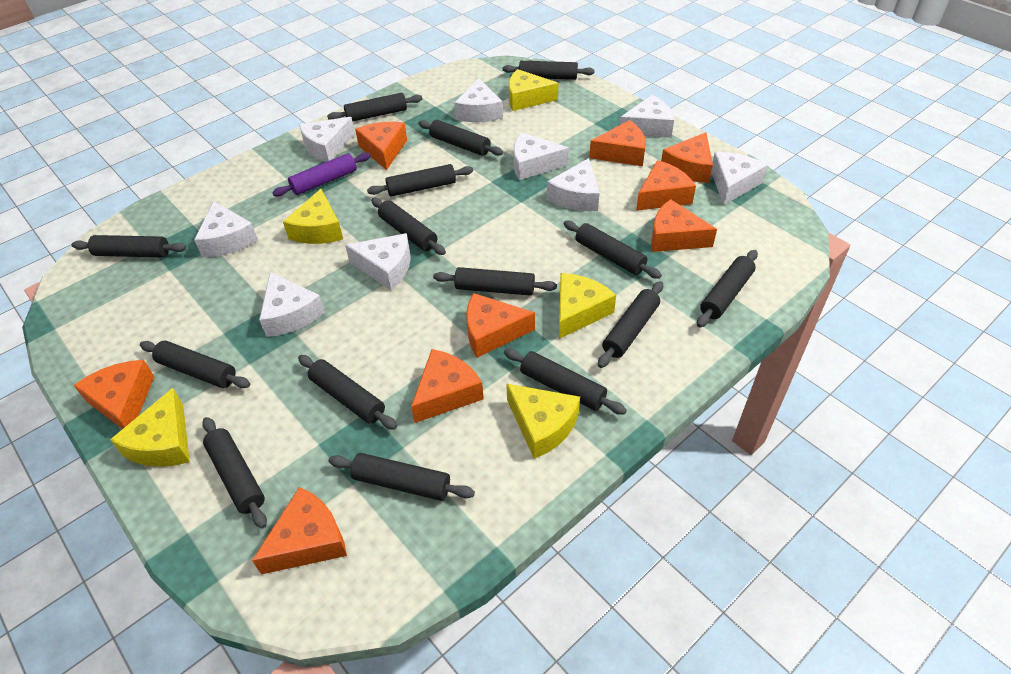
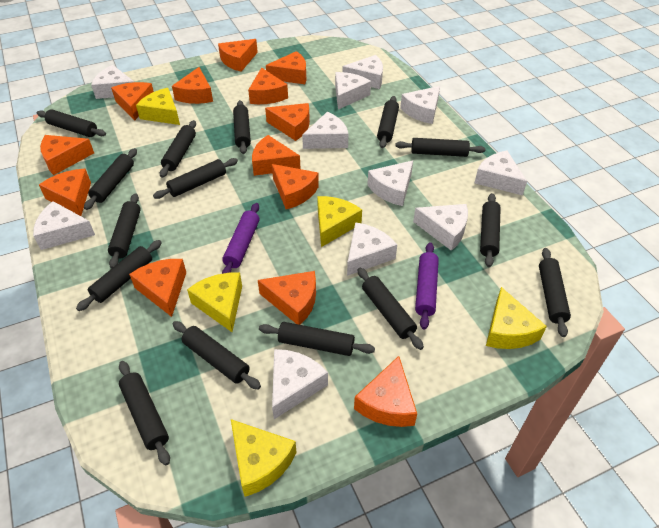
orange cheese: [73,360,155,429] [252,487,347,575] [355,122,407,170] [411,349,484,423] [466,293,535,358] [589,120,646,166] [636,160,696,211] [651,199,717,252] [661,132,713,183] = 9 -> [39,169,91,216] [40,135,94,175] [111,82,154,121] [129,259,186,317] [172,67,213,104] [218,39,258,72] [248,68,288,104] [252,135,300,176] [258,271,316,325] [265,103,310,141] [266,51,306,84] [272,164,319,209] [354,356,417,427] = 13
purple rolling pin: [272,152,371,196] = 1 -> [222,203,259,274] [415,242,439,330] = 2
white cheese: [194,201,258,257] [259,272,325,337] [299,117,355,162] [345,233,411,290] [455,78,503,122] [513,132,569,180] [547,158,599,211] [620,95,674,138] [711,152,768,205] = 9 -> [33,201,95,250] [91,65,134,99] [272,349,328,419] [302,112,348,149] [335,72,371,110] [342,55,383,89] [347,222,397,276] [367,160,413,206] [400,86,440,124] [413,204,468,251] [475,151,527,196] = 11

